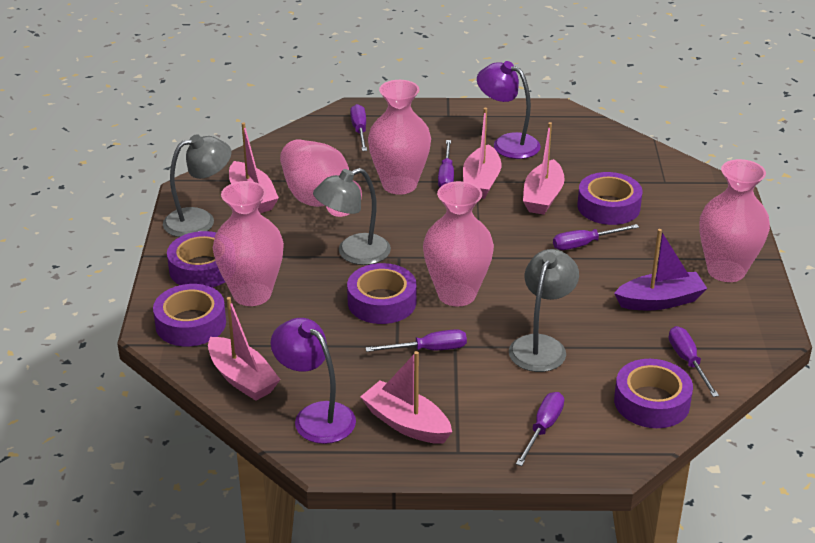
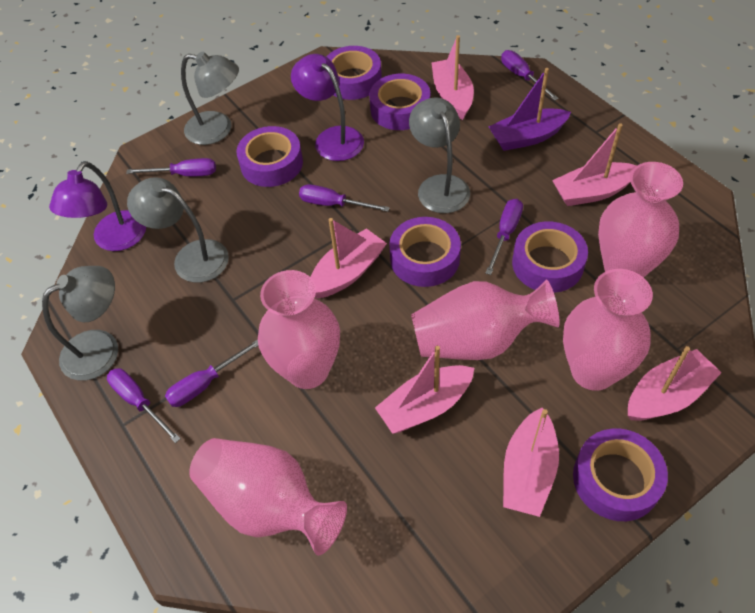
grey lamp: [163,134,231,237] [313,168,391,265] [509,249,579,372] = 3 -> [42,266,118,381] [127,177,229,283] [181,52,239,145] [409,97,470,213] = 4
pink boat: [208,297,281,401] [229,122,279,213] [360,351,452,444] [463,108,501,199] [523,122,565,215] = 5 -> [310,218,387,298] [375,346,474,434] [432,35,474,120] [503,408,559,517] [552,123,636,206] [628,346,722,421] = 6
purple tape: [153,284,226,346] [167,231,225,287] [347,263,416,324] [577,172,642,225] [614,359,693,428] = 5 -> [236,126,303,187] [326,46,382,100] [369,74,430,130] [389,217,461,287] [512,221,588,293] [573,428,668,521] = 6

